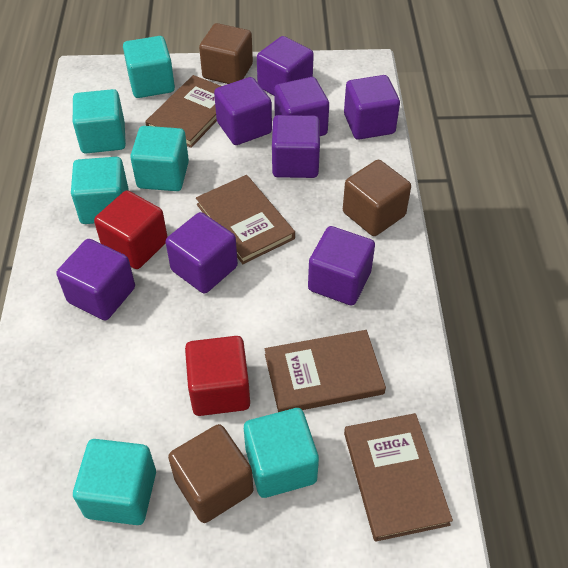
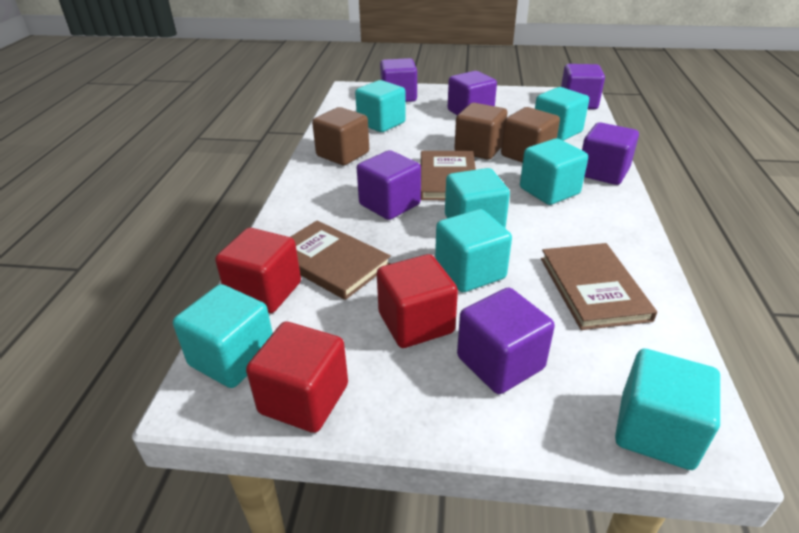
brown book: [145,75,221,148] [196,175,295,264] [265,330,386,412] [344,413,453,542] = 4 -> [291,220,391,300] [421,151,476,200] [541,243,657,330] = 3
purple cube: [56,239,135,320] [166,212,238,294] [214,77,272,145] [257,36,314,96] [272,115,320,178] [274,77,329,136] [308,226,375,305] [344,75,400,140] = 8 -> [357,150,421,220] [380,58,417,102] [448,71,497,115] [457,288,555,394] [561,64,605,109] [582,122,639,185] = 6
red cube: [94,190,167,269] [185,336,250,416] = 2 -> [215,228,301,313] [246,322,348,433] [377,254,458,348] = 3
turquoise cube: [71,157,129,224] [73,89,126,153] [73,439,156,525] [123,36,175,98] [130,126,189,191] [244,408,319,498] = 6 -> [173,284,273,388] [355,80,406,132] [435,209,512,292] [445,168,510,228] [520,138,588,205] [535,87,589,141] [615,349,720,470] = 7

